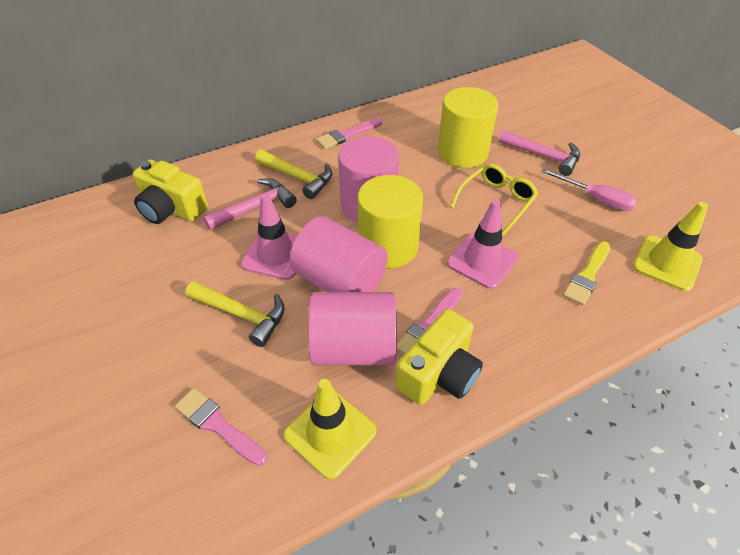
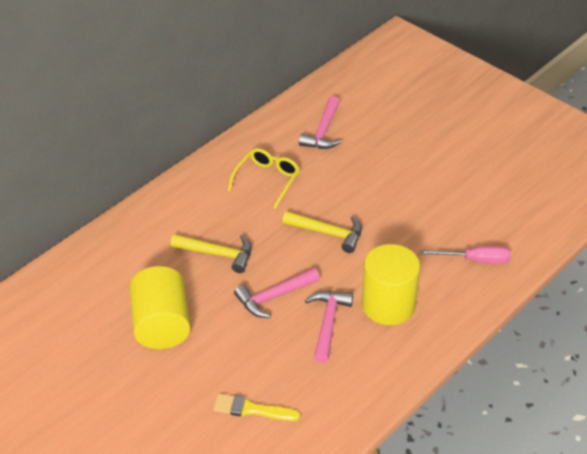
pink brush: [175,388,268,466] [316,118,382,149] [397,288,462,354] = 3 -> none = 0
pink cylinder: [289,216,388,292] [308,292,397,365] [338,136,399,222] = 3 -> none = 0
pink hammer: [203,178,297,230] [499,130,580,176] = 2 -> [234,268,320,318] [299,96,342,149] [305,291,353,363] = 3
pink traffic cone: [241,193,297,280] [447,199,519,289] = 2 -> none = 0
yellow camera: [133,160,208,224] [396,309,483,405] = 2 -> none = 0
yellow traffic cone: [284,379,377,479] [633,202,708,291] = 2 -> none = 0

